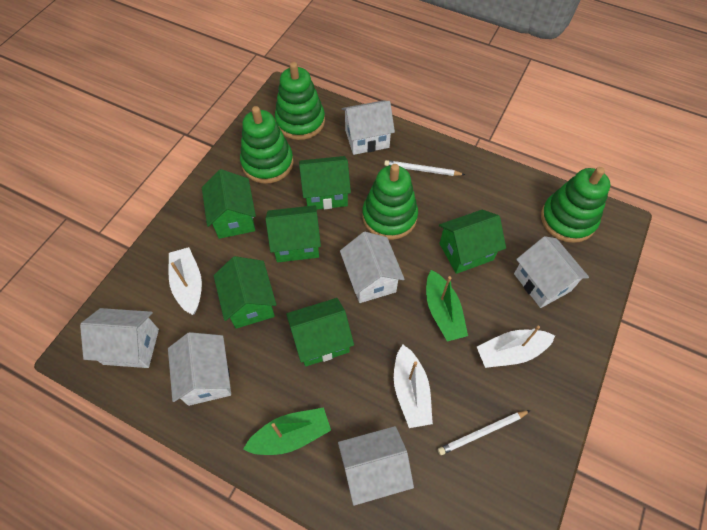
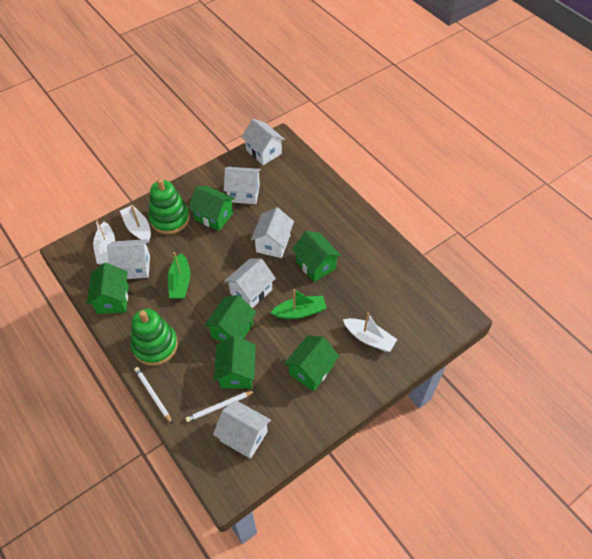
green stacking toy: [240,106,294,184] [275,62,325,140] [362,164,418,240] [541,167,610,243] = 4 -> [131,309,178,366] [148,178,190,234] = 2

